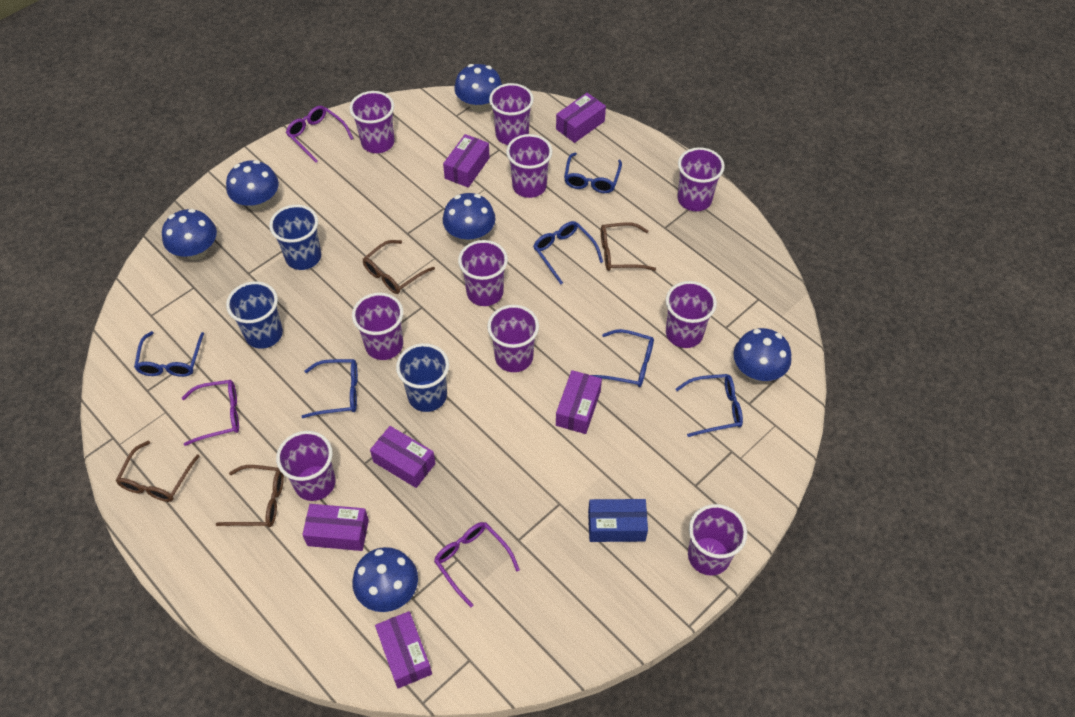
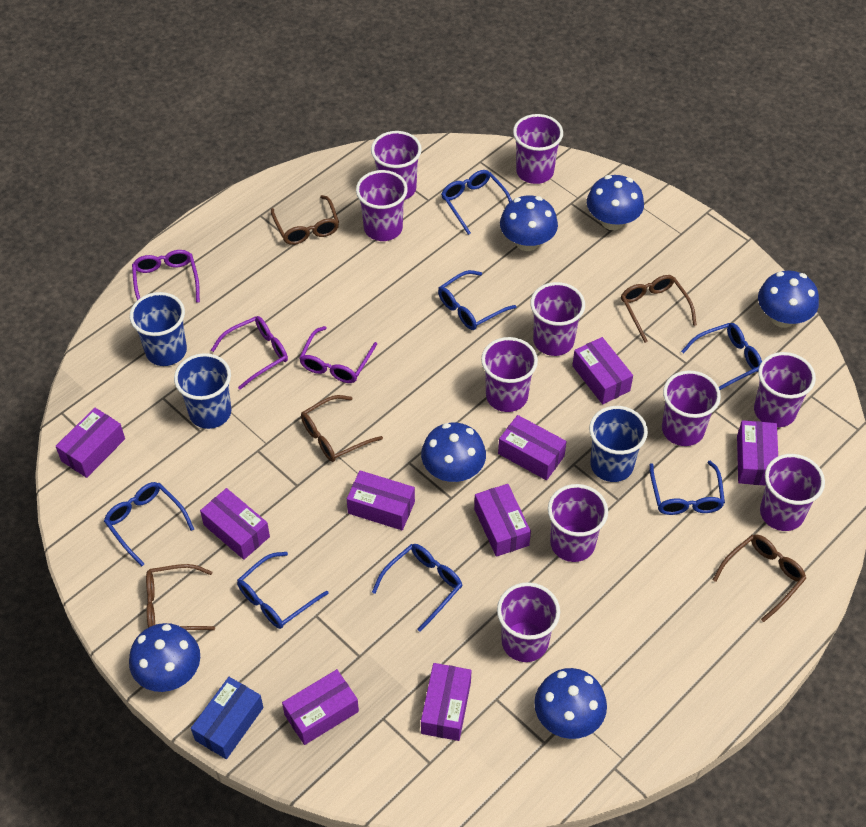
blue glasses: [134,331,204,377] [302,359,358,418] [533,221,603,284] [564,153,622,193] [591,329,654,387] [675,374,743,437] = 6 -> [104,482,194,566] [237,552,328,629] [372,544,462,632] [438,270,516,330] [441,170,512,235] [649,461,725,515] [681,323,762,390] = 7
brown glasses: [115,441,200,502] [215,465,284,527] [363,240,435,294] [601,222,656,271] = 4 -> [146,564,215,630] [271,195,339,245] [301,395,383,462] [621,275,697,343] [713,534,806,622] = 5
purple box: [302,504,369,551] [370,426,435,488] [375,611,432,689] [443,134,490,188] [556,93,606,143] [556,370,602,434] = 6 -> [56,408,125,478] [200,488,270,560] [282,669,359,745] [347,470,415,530] [421,663,472,741] [474,484,531,557] [498,415,567,480] [572,337,633,404] [737,420,778,486] = 9

